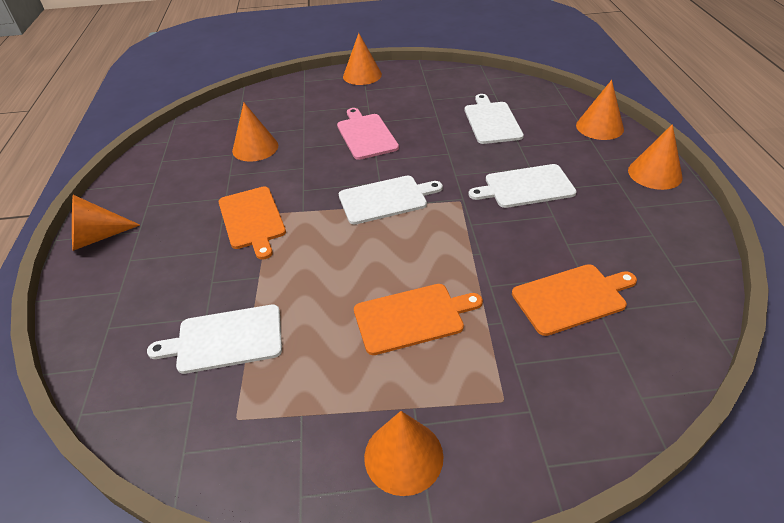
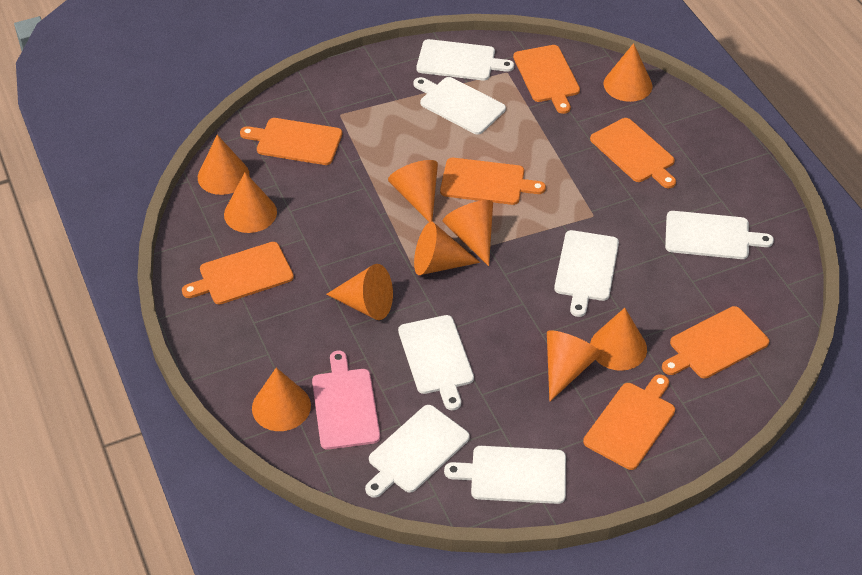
orange cone: [72,195,140,251] [232,103,278,162] [343,33,382,85] [364,411,444,496] [576,80,624,140] [628,124,683,190] = 6 -> [198,135,249,195] [224,172,277,233] [252,368,311,431] [326,264,393,320] [388,160,438,222] [414,222,480,275] [443,200,493,266] [547,330,601,402] [590,308,647,371] [604,43,652,102] = 10
orange cutting board: [219,187,286,260] [354,284,483,355] [512,264,637,336] = 3 -> [182,242,294,305] [240,118,342,165] [440,158,546,205] [513,45,580,114] [583,374,675,470] [590,118,676,188] [662,306,769,378] = 7
white cutting board: [147,304,282,374] [339,176,443,225] [465,94,524,144] [469,164,577,208] = 4 -> [365,405,470,498] [398,315,474,410] [413,77,506,134] [416,39,514,81] [444,446,566,504] [554,230,619,317] [665,211,774,259] = 7

